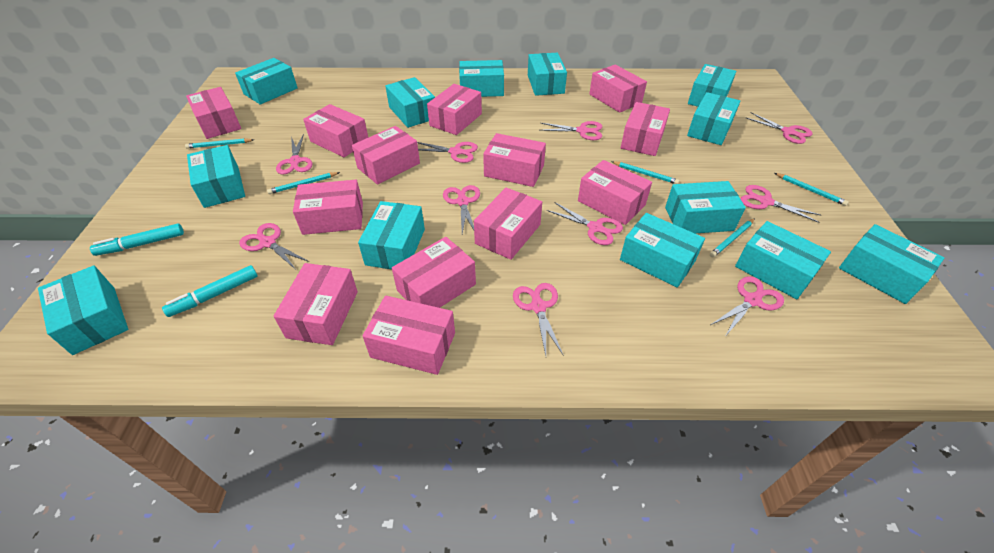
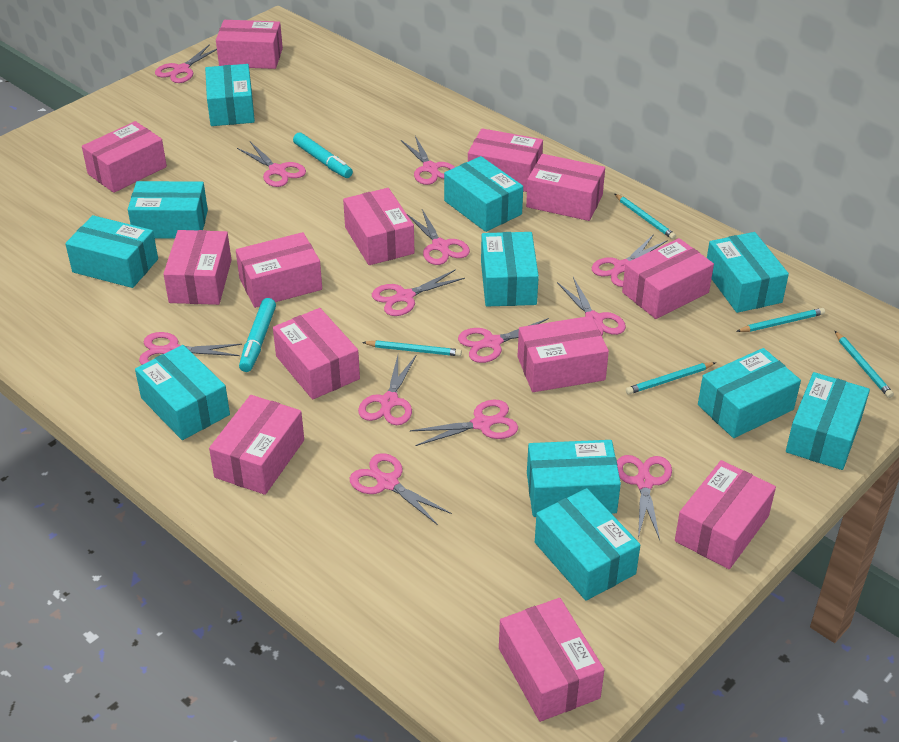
pink scissors: [239,223,309,270] [276,134,313,174] [417,142,478,163] [443,185,480,234] [513,283,564,356] [540,121,602,140] [547,202,623,245] [711,276,784,335] [741,185,821,223] [745,113,813,144] = 10 -> [139,332,242,365] [155,44,217,83] [237,142,306,187] [349,453,452,525] [358,354,417,425] [372,269,465,316] [401,136,455,185] [407,209,470,265] [410,400,518,446] [458,318,549,363] [557,277,626,335] [592,234,668,287] [617,455,672,540] = 13
turquoise box: [38,266,128,355] [187,145,245,208] [235,58,298,105] [358,201,425,269] [385,77,435,128] [459,60,504,97] [528,53,567,96] [620,213,705,288] [665,181,746,234] [687,92,740,145] [688,64,736,107] [735,221,831,299] [839,224,944,304] = 13 -> [65,215,158,288] [128,181,208,239] [135,345,230,440] [205,64,255,126] [444,156,523,232] [481,232,539,306] [527,440,621,517] [535,488,640,601] [698,348,801,438] [707,232,789,313] [786,372,870,470] = 11

